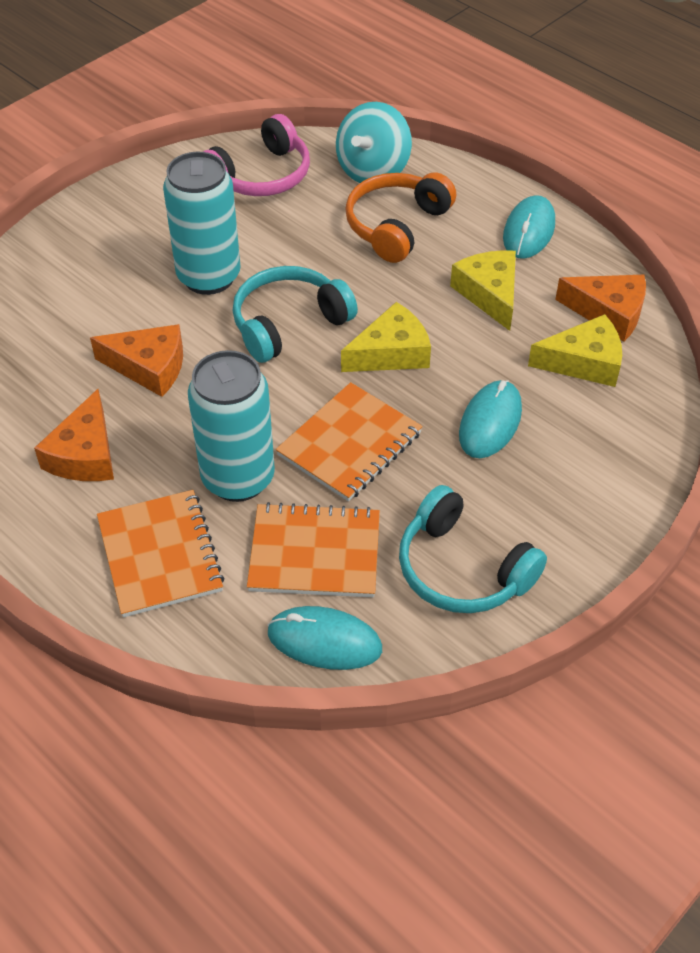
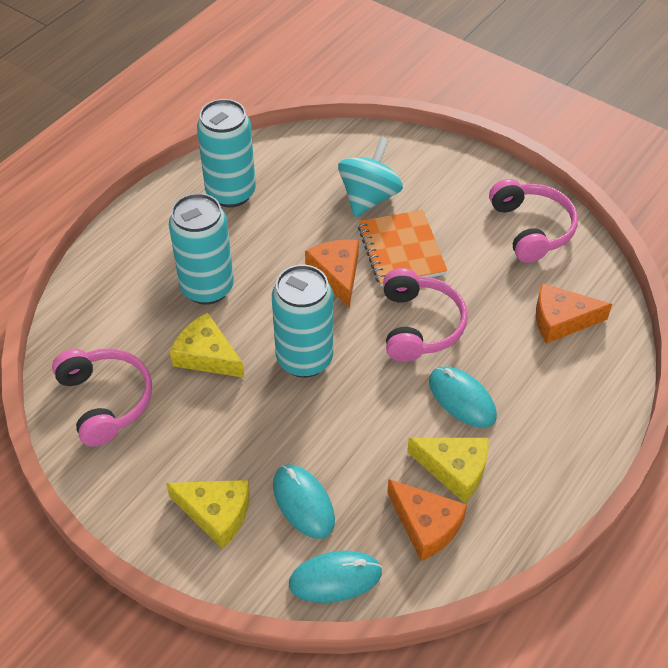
orange headphones: [345,172,456,263] = 1 -> none = 0
orange notebook: [97,490,224,617] [247,502,380,597] [276,382,423,502] = 3 -> [358,210,448,286] = 1
pink headphones: [203,114,310,196] = 1 -> [52,349,152,447] [383,268,468,362] [489,179,578,263] = 3
turquoise can: [163,152,241,295] [188,350,275,502] = 2 -> [169,193,234,305] [197,99,256,208] [272,265,333,378] = 3
turquoise headphones: [232,266,358,363] [399,485,547,613] = 2 -> none = 0

